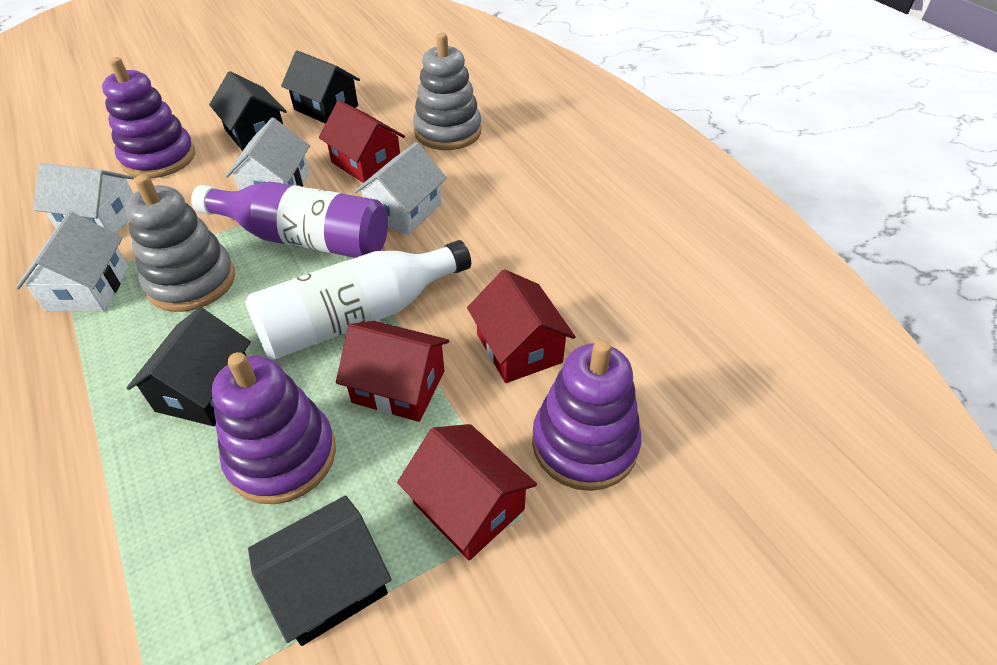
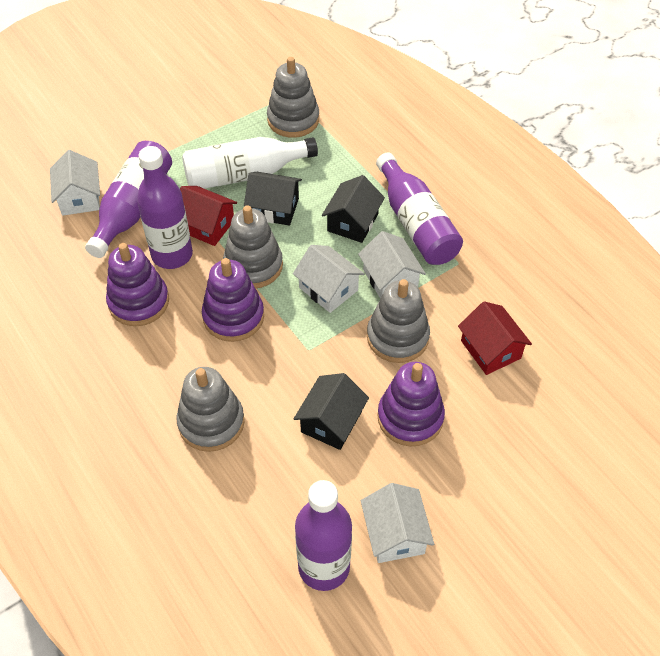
black house: [127,307,251,426] [209,71,287,151] [248,496,391,646] [281,51,360,124] = 4 -> [244,172,302,226] [294,373,369,450] [322,175,385,243] = 3
grey stacking toy: [125,174,235,312] [413,33,481,150] = 2 -> [176,367,244,452] [223,205,283,288] [267,57,319,138] [367,279,430,363] = 4
purple bottle: [191,182,388,258] = 1 -> [85,141,172,258] [137,146,193,269] [295,480,352,591] [376,153,463,265] = 4
red house: [319,100,405,183] [336,321,449,422] [397,424,537,561] [467,269,576,383] = 4 -> [180,186,237,246] [458,301,532,375] = 2

